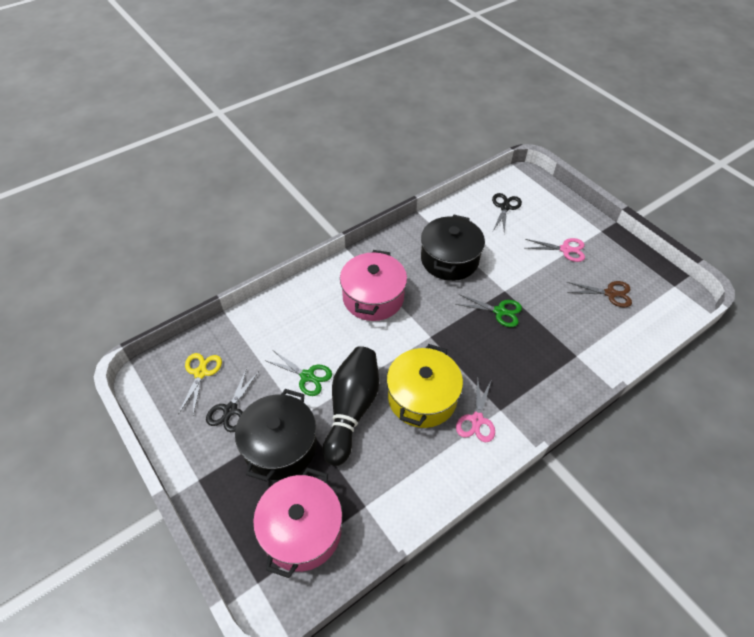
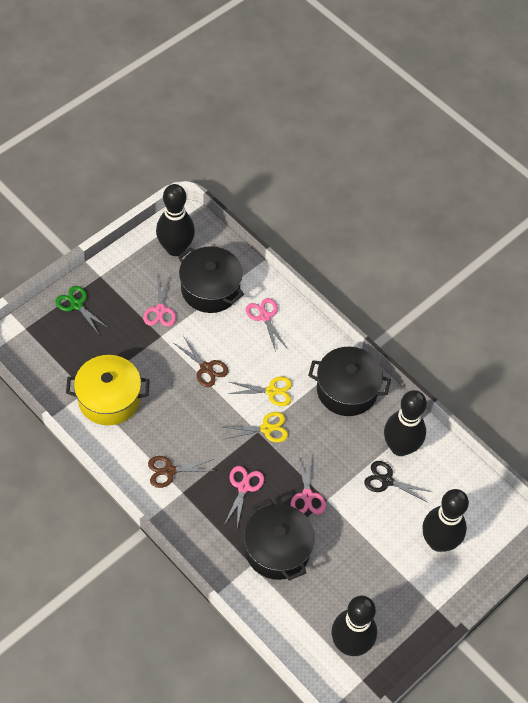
black bowling pin: [322,346,379,466] = 1 -> [156,184,195,256] [331,596,377,656] [384,390,427,456] [422,489,469,552] = 4
black pot: [235,389,317,481] [421,215,485,281] = 2 -> [178,246,244,313] [244,499,315,581] [308,347,391,416] = 3
black scissors: [206,367,259,432] [492,193,522,234] = 2 -> [364,461,432,503] = 1
brown scissors: [567,281,632,308] = 1 -> [148,456,215,488] [174,336,228,387] = 2
green scissors: [264,350,332,396] [455,294,522,327] = 2 -> [55,286,108,333] = 1
pink pot: [253,468,342,578] [340,250,407,321] = 2 -> none = 0
pink scissors: [456,378,495,442] [525,238,585,262] = 2 -> [143,275,176,327] [224,466,264,527] [246,298,287,352] [291,455,326,514] = 4
yellow scissors: [178,353,222,415] = 1 -> [222,412,288,443] [227,376,292,406] = 2

